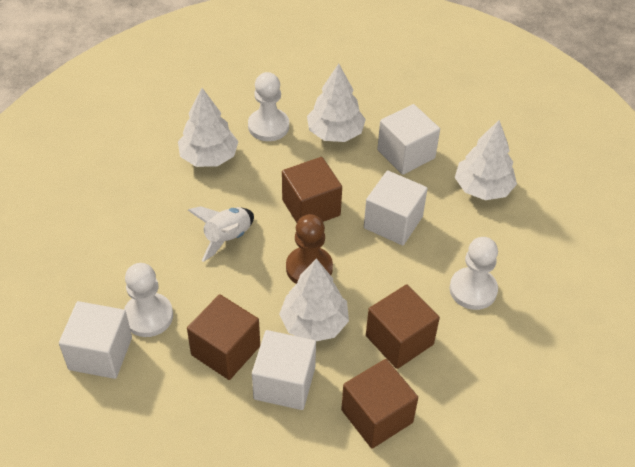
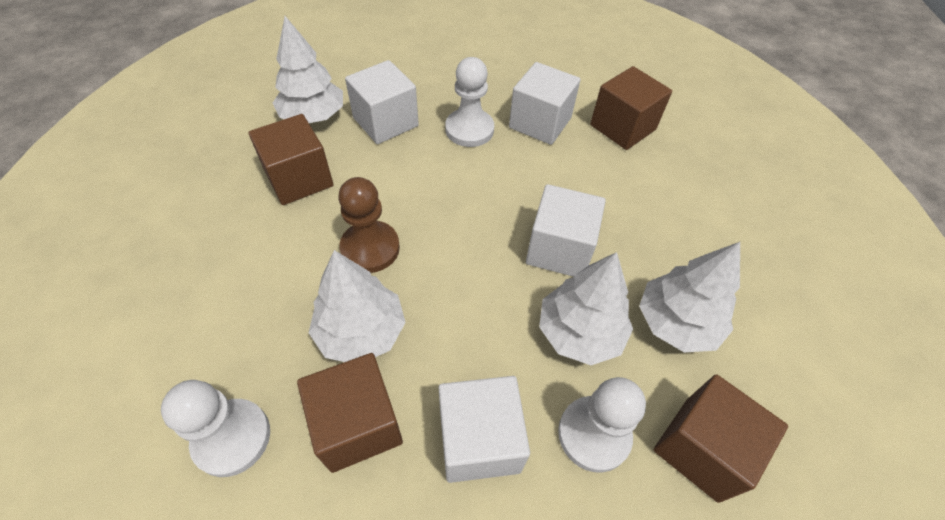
white rocket: [188,206,254,262] = 1 -> none = 0

